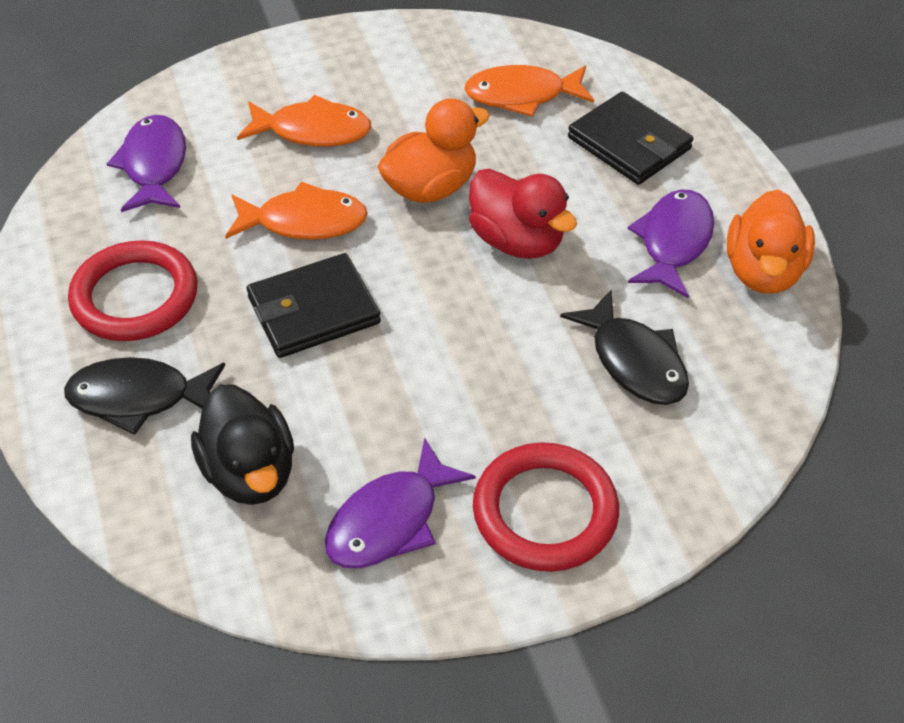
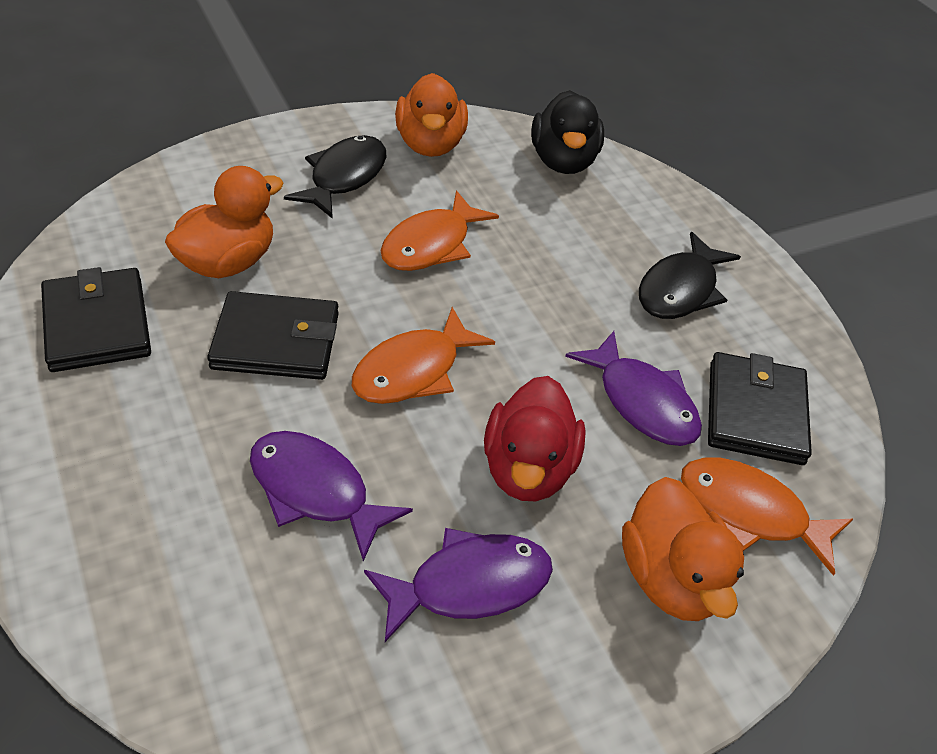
black wallet: [247,253,381,358] [568,91,694,185] = 2 -> [41,267,151,372] [207,291,339,380] [708,352,812,465] = 3
orange duck: [378,98,490,203] [727,189,815,293] = 2 -> [165,166,284,278] [395,73,468,157] [622,477,744,621] = 3
red ring: [68,240,198,341] [473,442,619,572] = 2 -> none = 0

